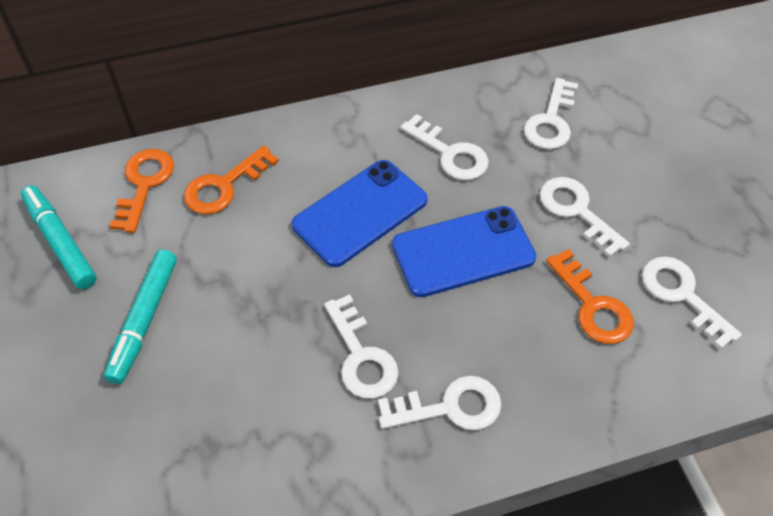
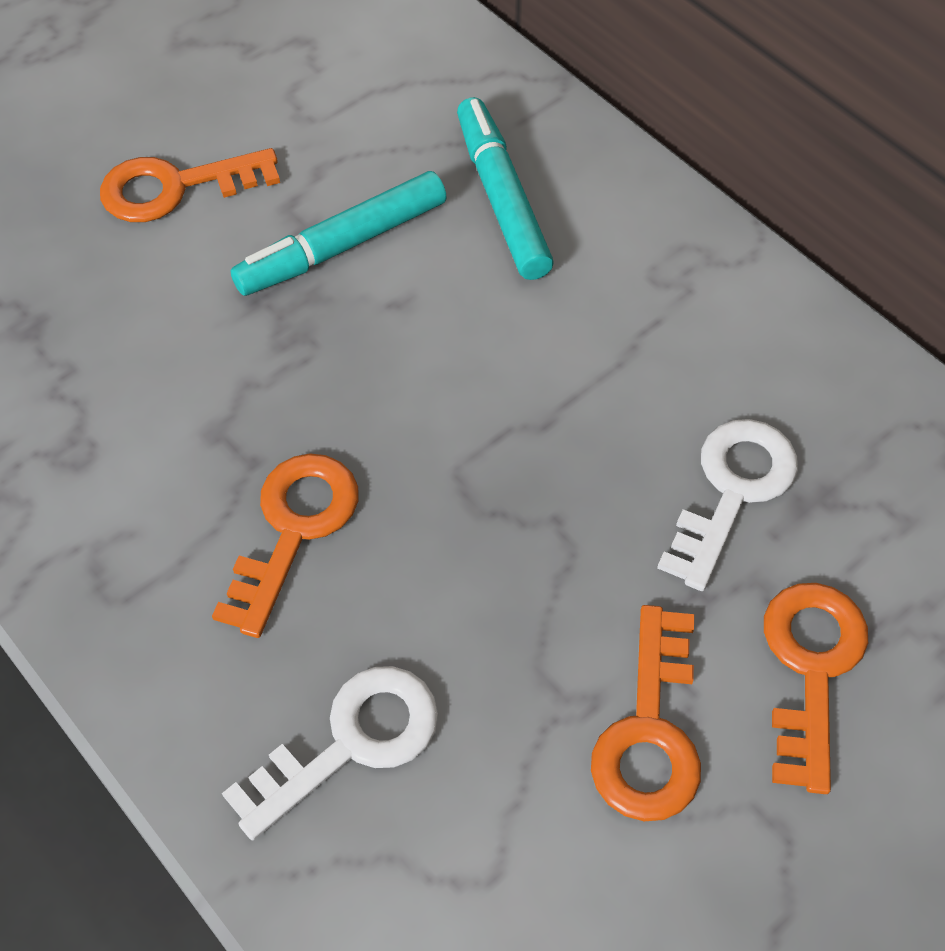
blue phone: [292,160,428,267] [392,206,536,297] = 2 -> none = 0
orange key: [110,149,174,233] [184,146,279,214] [546,249,634,344] = 3 -> [100,148,280,222] [212,454,358,638] [591,605,701,821] [764,583,868,794] = 4
white key: [324,294,399,399] [378,376,502,430] [400,114,489,180] [524,78,578,149] [540,177,630,257] [642,256,742,350] = 6 -> [222,666,438,840] [657,419,798,591] = 2

